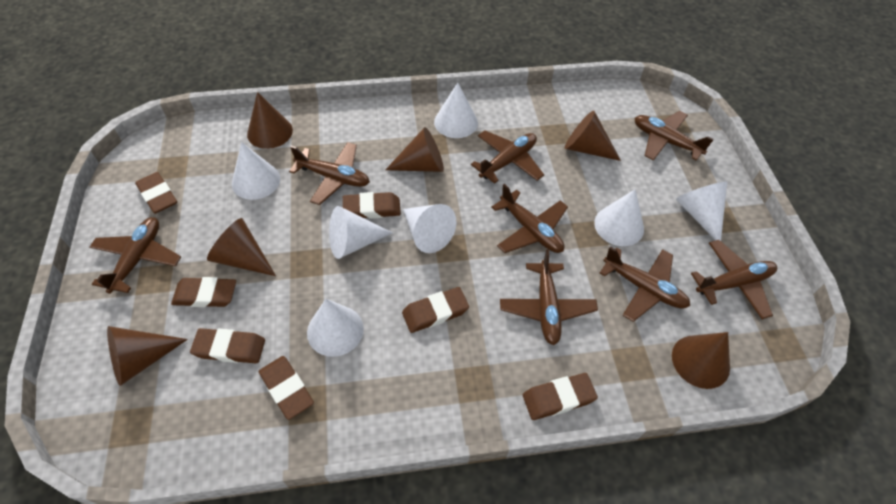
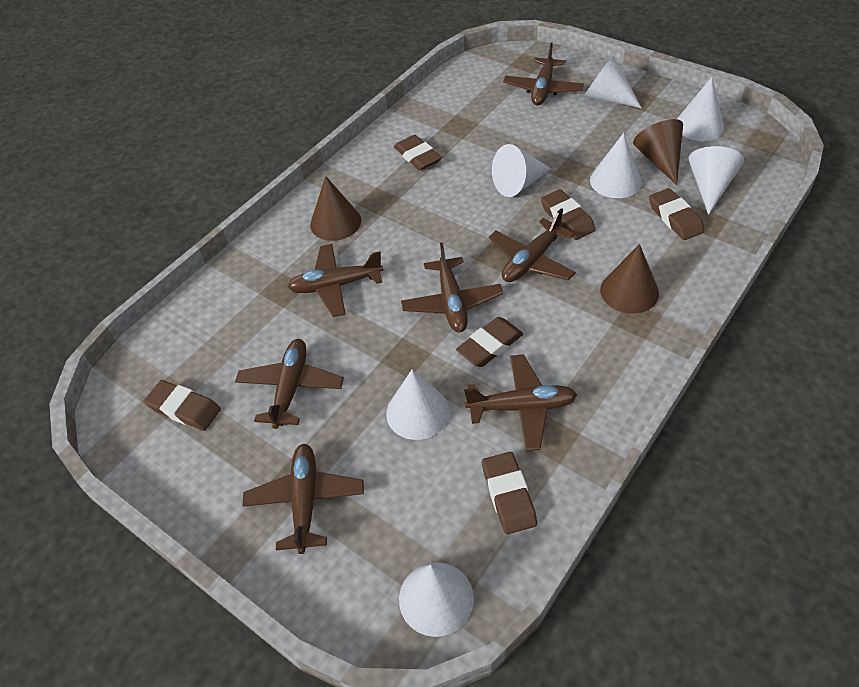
brown cone: [107,326,188,386] [207,218,276,276] [247,92,293,149] [386,127,444,172] [565,111,621,161] [672,332,730,389] = 6 -> [310,176,361,241] [600,244,659,314] [633,119,683,185] = 3
brown eraser: [135,172,177,214] [171,277,236,307] [190,328,265,363] [259,356,314,420] [343,192,401,219] [402,287,469,333] [523,373,598,420] = 7 -> [144,380,221,431] [394,135,441,170] [456,317,523,367] [482,452,537,534] [541,189,595,240] [649,188,704,240] = 6
brown plane: [90,217,181,294] [289,142,370,205] [471,131,544,184] [491,184,568,253] [500,249,598,345] [599,247,690,322] [635,111,714,161] [691,240,777,319] = 8 -> [235,339,344,429] [242,444,364,554] [287,244,383,317] [401,243,503,332] [464,354,577,451] [489,208,576,282] [503,43,584,105] = 7

